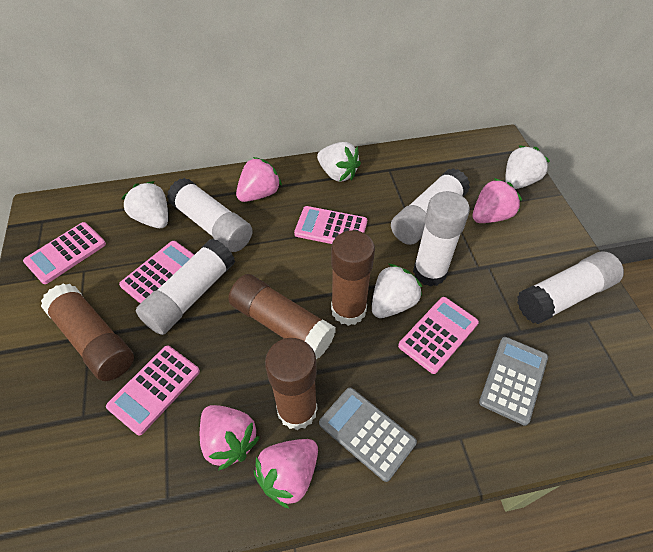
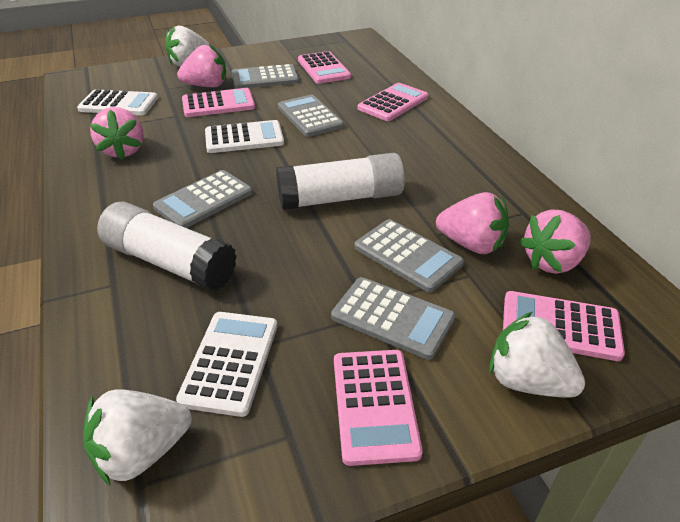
brown glue stick: [41,283,134,381] [228,274,336,360] [265,338,317,430] [331,230,375,326] = 4 -> none = 0
grey calculator: [319,387,417,482] [479,337,548,426] = 2 -> [153,170,252,228] [232,64,299,89] [278,95,344,137] [331,277,455,360] [354,219,464,292] = 5
white calculator: none = 0 -> [77,89,158,115] [176,312,277,417] [205,120,284,153] = 3
white glue stick: [135,239,235,335] [167,178,253,252] [391,168,470,245] [413,191,470,287] [517,252,624,324] = 5 -> [97,202,237,291] [276,153,405,210] = 2
white strawberry: [121,181,168,228] [317,142,361,182] [372,264,422,318] [505,145,550,189] = 4 -> [83,390,192,486] [165,25,209,67] [489,312,585,398] = 3

